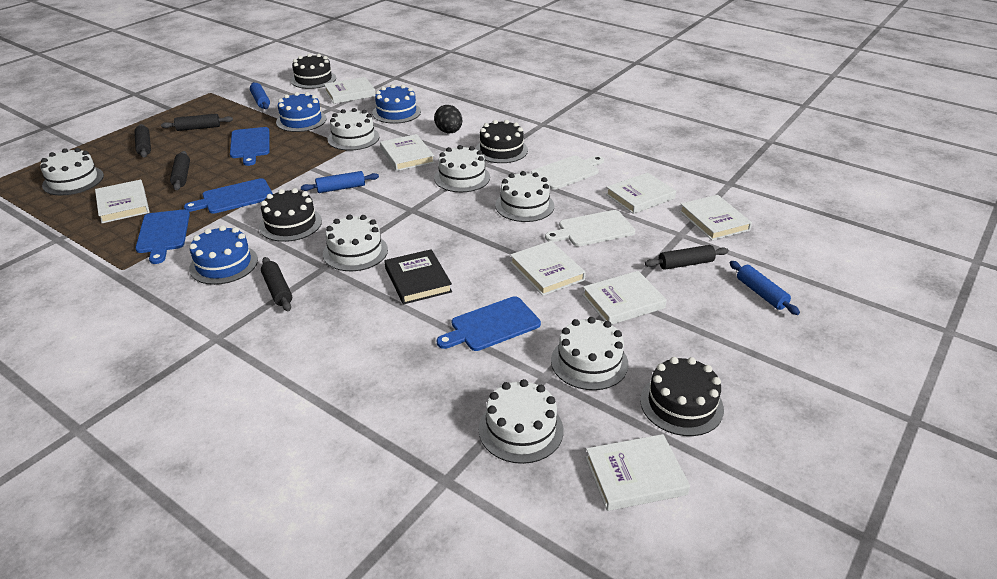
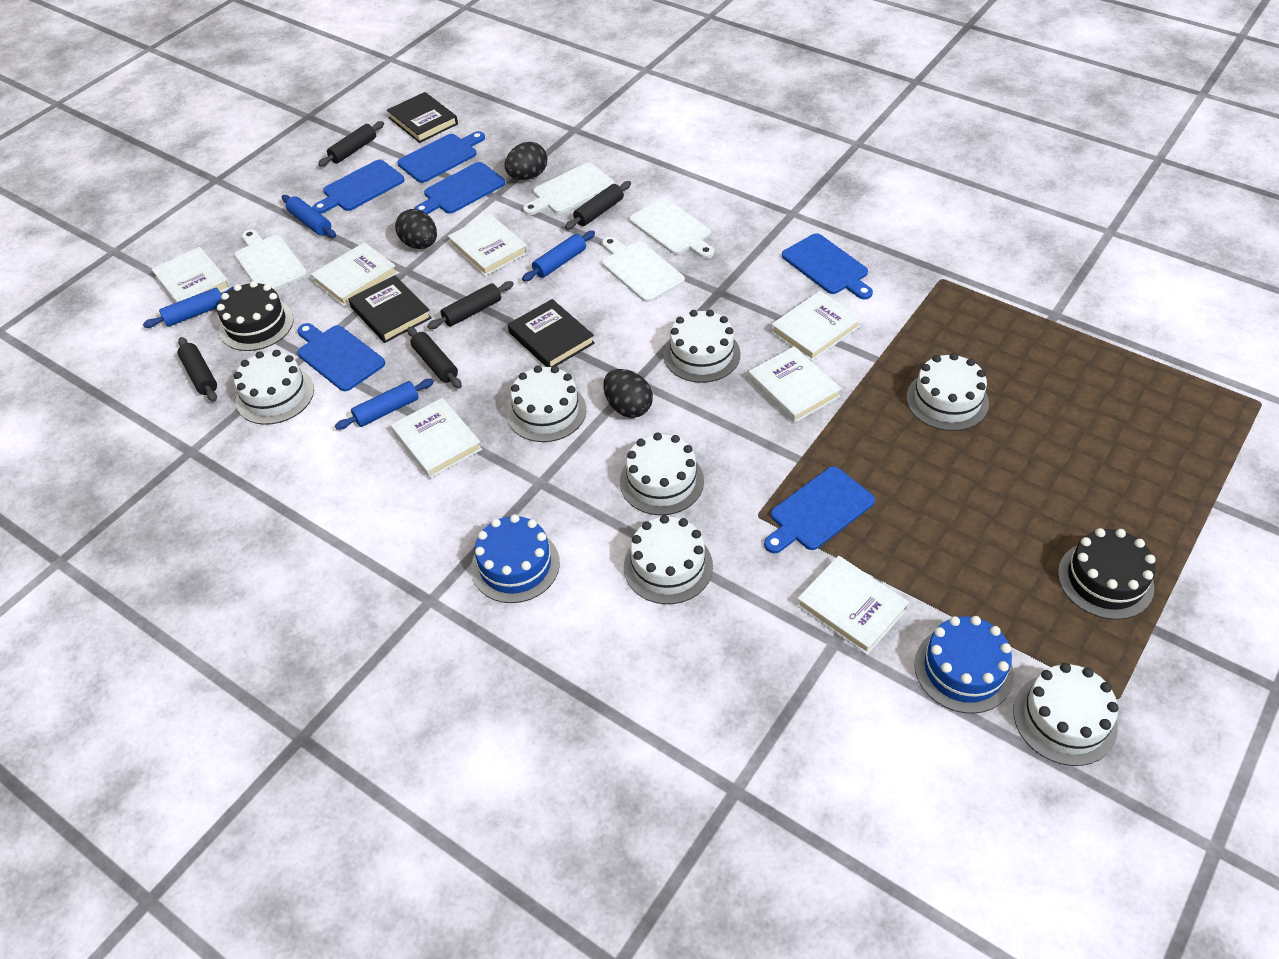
black book: [384,249,452,304] = 1 -> [348,275,432,343] [387,92,458,143] [508,299,595,367] = 3
black cake: [259,188,322,242] [291,54,336,89] [475,120,528,163] [640,357,724,436] = 4 -> [217,281,294,351] [1058,528,1156,620] = 2
black egg: [434,105,462,133] = 1 -> [395,209,437,249] [504,142,547,180] [603,369,653,418] = 3
blue cake: [189,225,258,285] [276,92,326,132] [372,84,421,124] = 3 -> [471,514,560,603] [915,616,1014,714] = 2
blue cutting board: [135,209,190,264] [184,178,273,214] [230,127,270,166] [437,296,541,351] = 4 -> [297,323,385,391] [313,160,405,214] [397,131,485,183] [414,162,505,214] [764,466,875,553] [782,233,873,300] = 6
blue rolling pin: [250,82,270,109] [301,171,379,193] [730,261,800,315] = 3 -> [143,287,234,328] [282,195,336,238] [335,379,434,430] [522,231,595,281] = 4
white book: [95,180,150,223] [324,77,376,104] [380,134,435,171] [510,241,586,296] [582,271,667,325] [585,434,690,511] [606,172,676,214] [679,195,752,240] = 8 -> [151,247,231,303] [311,242,398,307] [391,398,482,478] [448,214,528,276] [748,346,842,423] [771,291,862,361] [797,556,909,655] = 7
white cutting board: [531,156,604,190] [545,210,635,246] = 2 -> [235,229,307,290] [523,163,615,215] [602,237,685,302] [630,198,714,259] = 4

